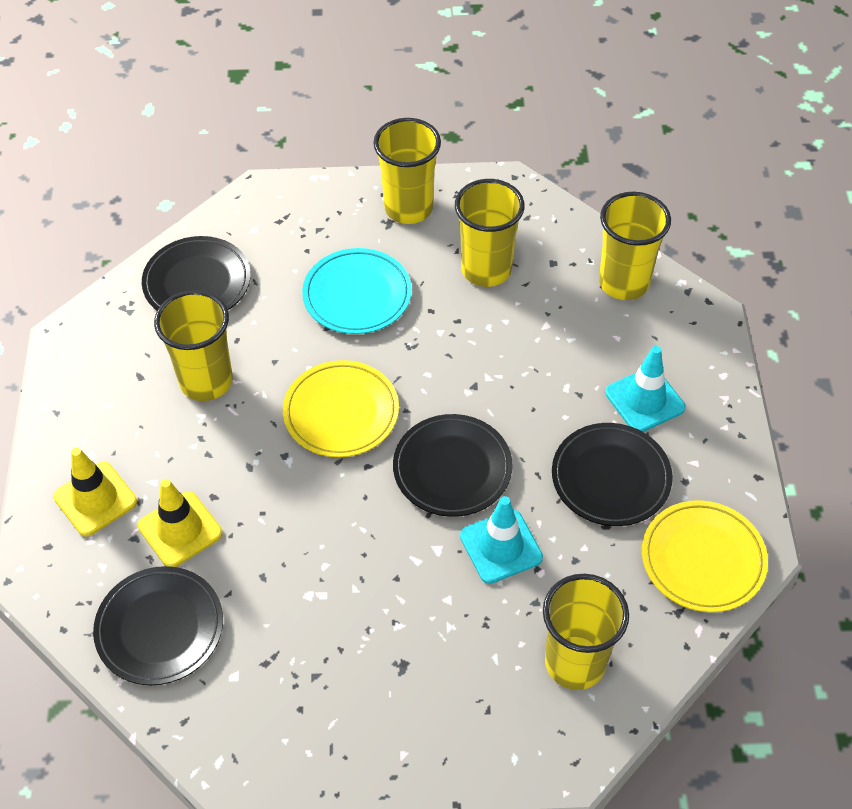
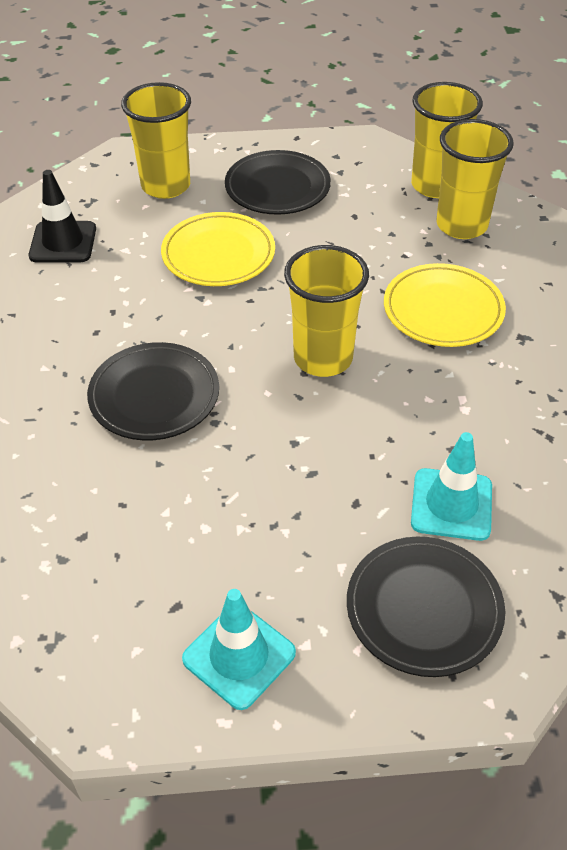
black plate: [93,566,223,685] [142,236,251,310] [393,414,513,517] [552,423,673,526] = 4 -> [87,342,219,440] [225,150,331,215] [347,537,505,677] = 3
black traffic cone: none = 0 -> [29,170,96,263] = 1
turquoise plate: [302,248,412,334] = 1 -> none = 0
yellow cup: [154,290,233,401] [373,118,441,224] [455,179,525,287] [543,574,629,690] [599,192,671,300] = 5 -> [121,82,191,199] [284,245,369,377] [411,82,483,198] [437,119,514,239] = 4
yellow traffic cone: [53,448,137,537] [138,479,223,567] = 2 -> none = 0

